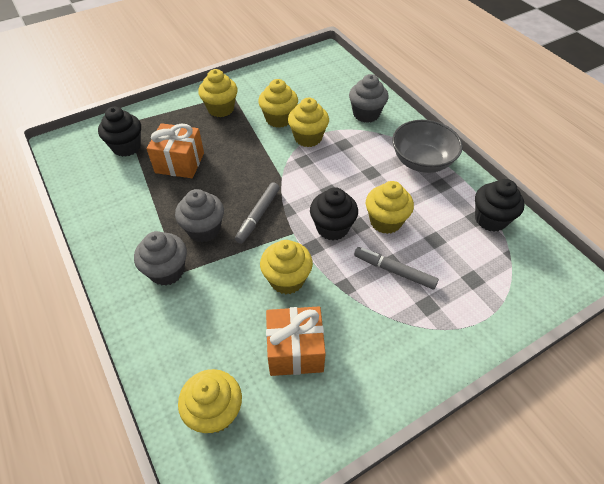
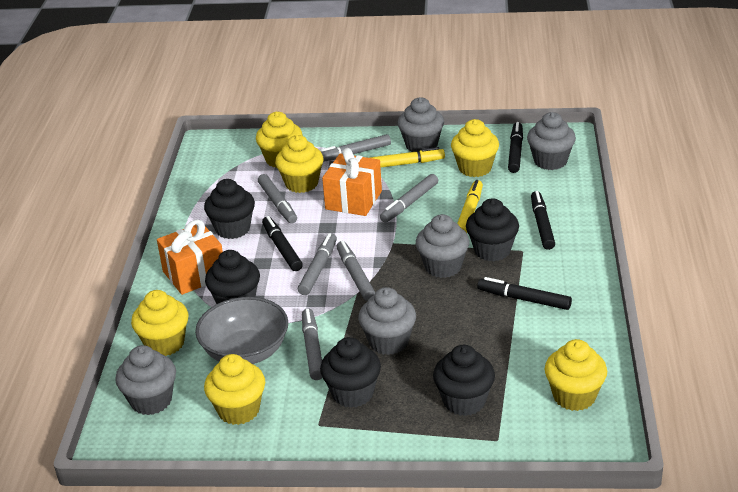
black cupcake: [98,107,141,157] [310,187,358,240] [475,179,525,232] = 3 -> [204,179,255,239] [205,250,260,304] [320,337,381,408] [433,345,495,416] [466,198,519,261] = 5
black marker: none = 0 -> [262,216,303,271] [477,277,572,310] [508,122,523,173] [531,191,555,250] = 4
grey cupcake: [134,231,187,286] [175,189,224,242] [349,74,389,123] = 3 -> [115,345,176,415] [358,287,416,355] [398,97,444,152] [416,214,469,278] [527,112,576,170] = 5
grey marker: [235,182,280,244] [354,247,439,290] = 2 -> [258,174,297,224] [298,233,337,295] [302,308,323,380] [320,134,391,162] [336,241,375,301] [380,174,438,223] = 6
yellow marker: none = 0 -> [369,147,445,167] [457,180,483,233] = 2

